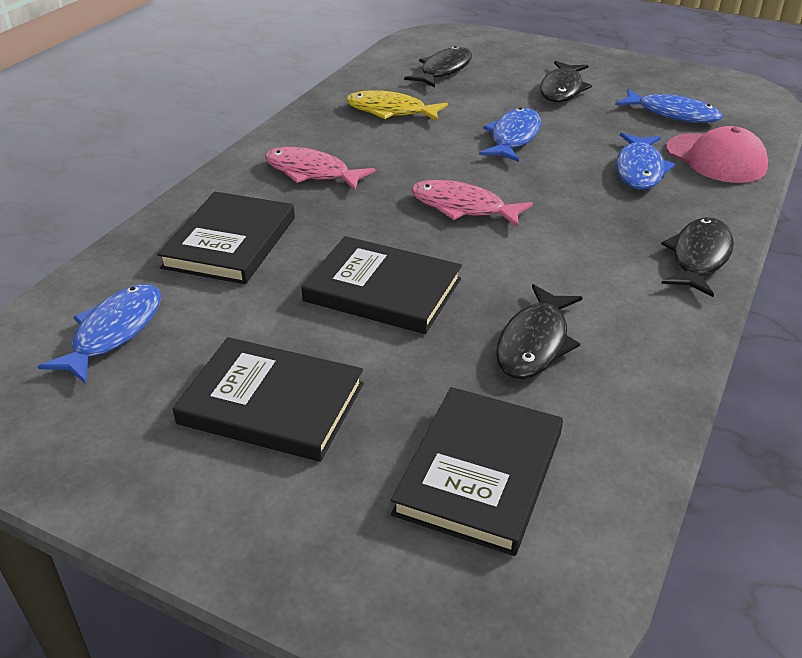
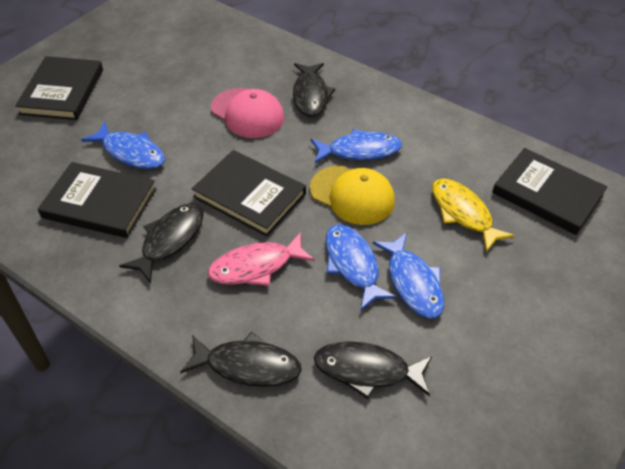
pink fish: [265,147,375,190] [411,180,533,227] = 2 -> [208,232,315,286] = 1
yellow cap: none = 0 -> [310,166,395,225] = 1

